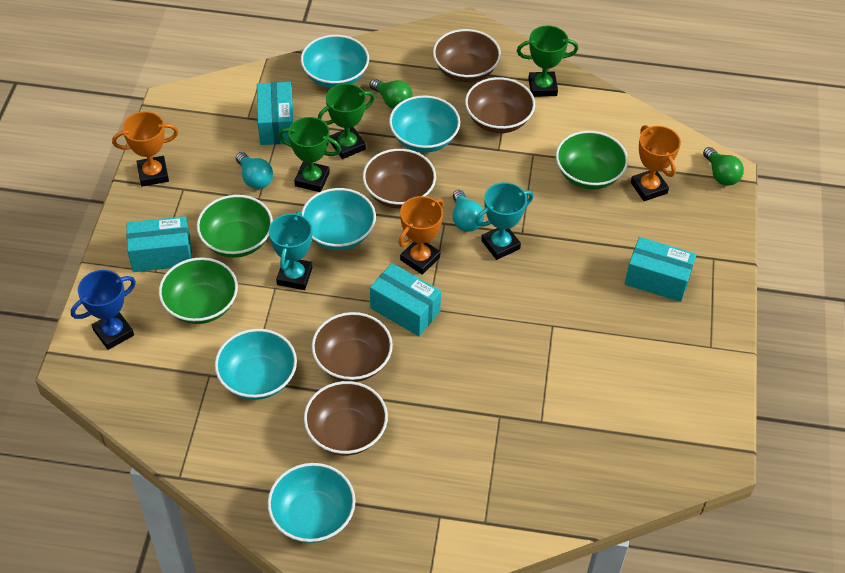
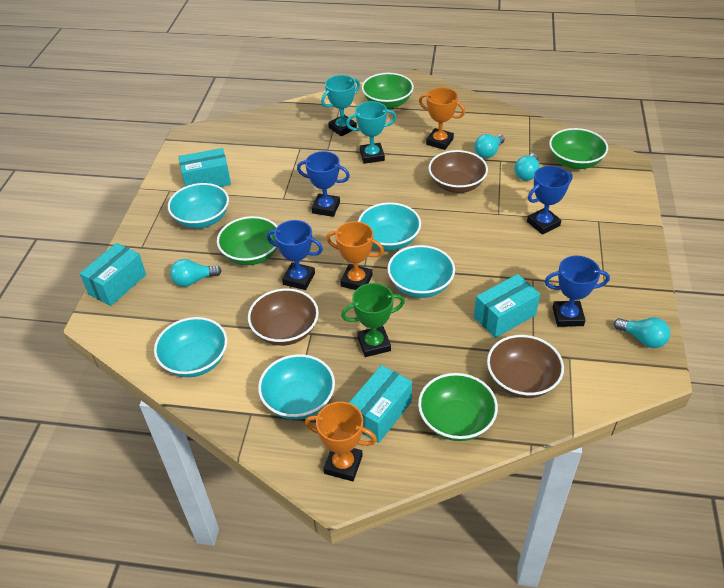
blue trophy: [71,270,136,350] = 1 -> [267,220,323,290] [297,151,350,217] [527,166,573,235] [545,256,610,327] = 4
brown bowl: [304,381,388,455] [312,312,393,382] [363,149,436,209] [433,29,501,82] [465,77,535,133] = 5 -> [248,288,319,346] [428,150,488,193] [487,335,564,398] = 3
green bowl: [159,257,238,324] [197,195,273,258] [556,131,628,190] = 3 -> [217,216,278,265] [362,73,414,109] [418,373,498,441] [549,128,608,169] = 4
green light bulb: [369,79,413,109] [703,147,744,186] = 2 -> none = 0
green trophy: [278,117,341,192] [318,83,375,159] [517,25,578,97] = 3 -> [341,283,405,357] = 1
turquoise light bulb: [236,152,273,189] [453,190,484,232] = 2 -> [170,259,222,287] [474,134,505,158] [514,153,540,181] [614,317,670,348] = 4

